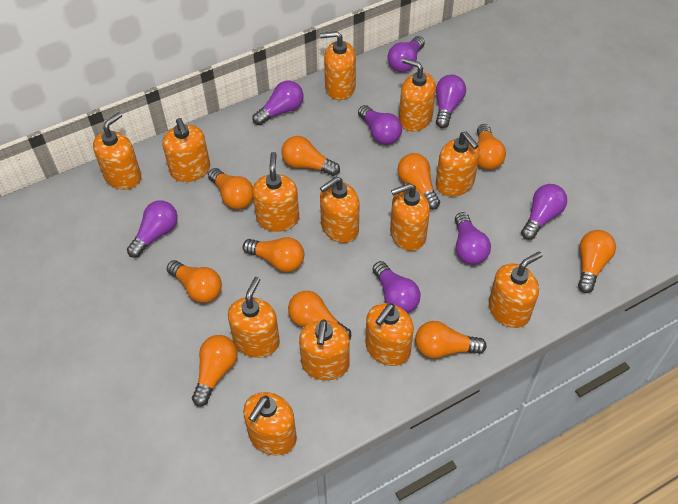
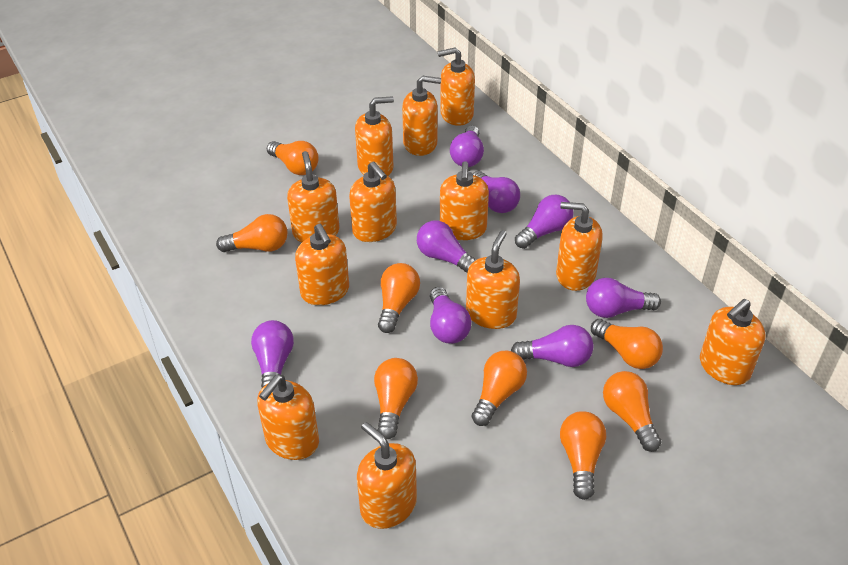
orange light bulb: [167,260,222,303] [192,335,238,406] [208,168,253,210] [243,237,304,272] [282,136,340,176] [288,291,351,340] [398,153,440,210] [415,321,487,359] [477,124,506,170] [578,230,616,293] = 10 -> [216,214,288,252] [267,141,319,175] [374,358,418,439] [378,263,420,333] [472,351,527,426] [560,411,606,500] [591,319,663,369] [603,371,661,452] = 8
orange soap dispenser: [93,112,141,190] [162,118,210,182] [228,277,280,358] [243,392,297,456] [252,152,299,232] [299,320,350,380] [320,31,356,100] [320,177,360,243] [365,303,414,366] [390,183,430,251] [399,58,436,131] [436,132,480,197] [489,251,543,328] = 13 -> [257,375,319,460] [287,151,339,242] [295,224,349,305] [349,162,397,242] [355,96,394,176] [357,422,417,529] [402,75,441,156] [437,47,475,126] [440,161,489,240] [466,230,520,329] [556,202,603,291] [700,299,766,385] = 12

